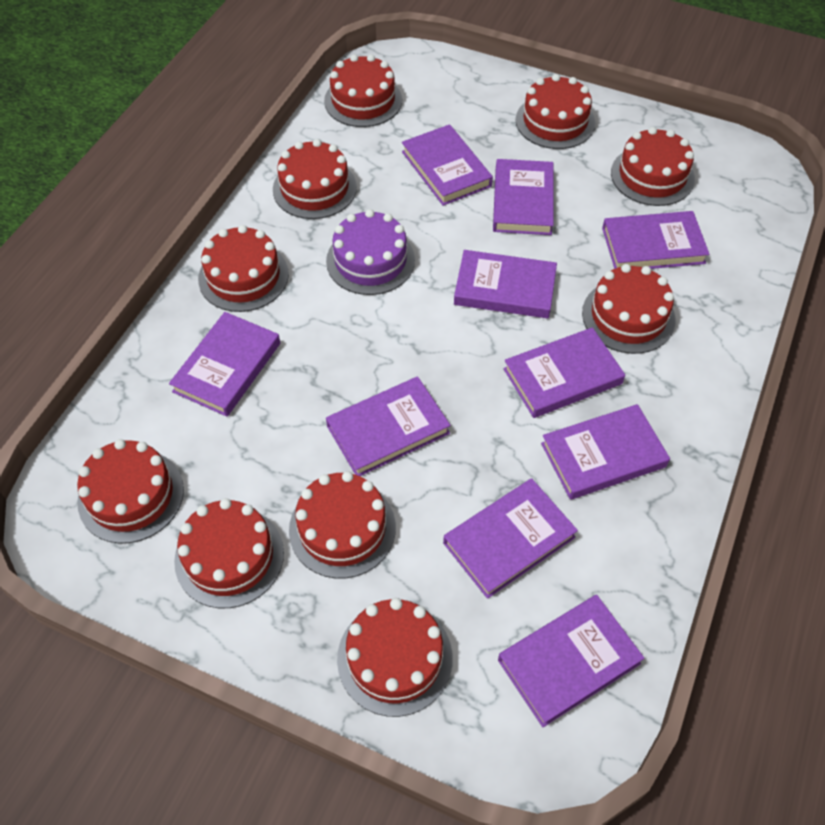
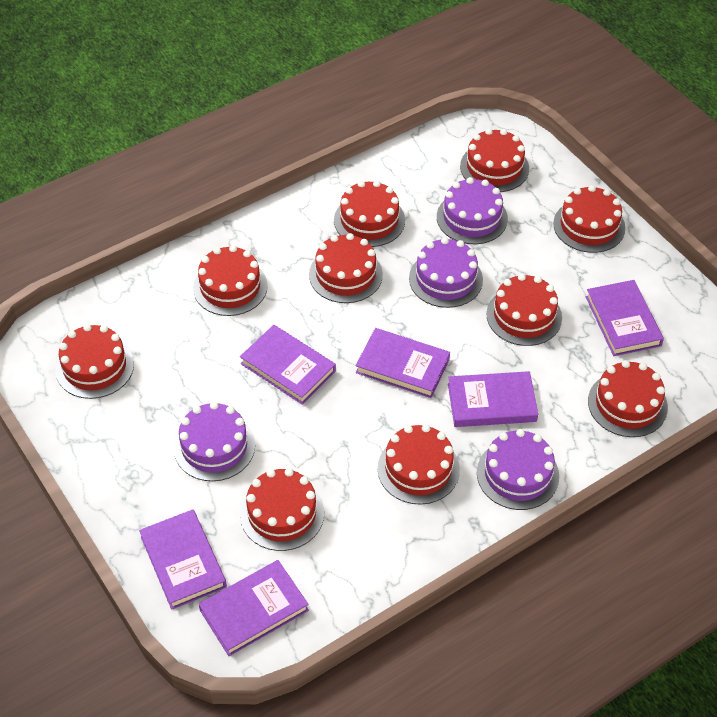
purple book: [169,312,280,417] [326,376,451,476] [402,124,493,206] [443,478,578,599] [454,250,557,318] [493,159,554,235] [498,595,644,727] [503,327,625,418] [541,404,670,500] [602,211,709,269] = 10 -> [139,509,227,610] [199,560,309,656] [240,325,336,405] [356,328,450,398] [448,371,538,427] [586,280,664,356] = 6
purple cake: [326,209,415,295] = 1 -> [174,402,255,481] [409,237,483,308] [437,177,508,244] [477,429,559,510] = 4

